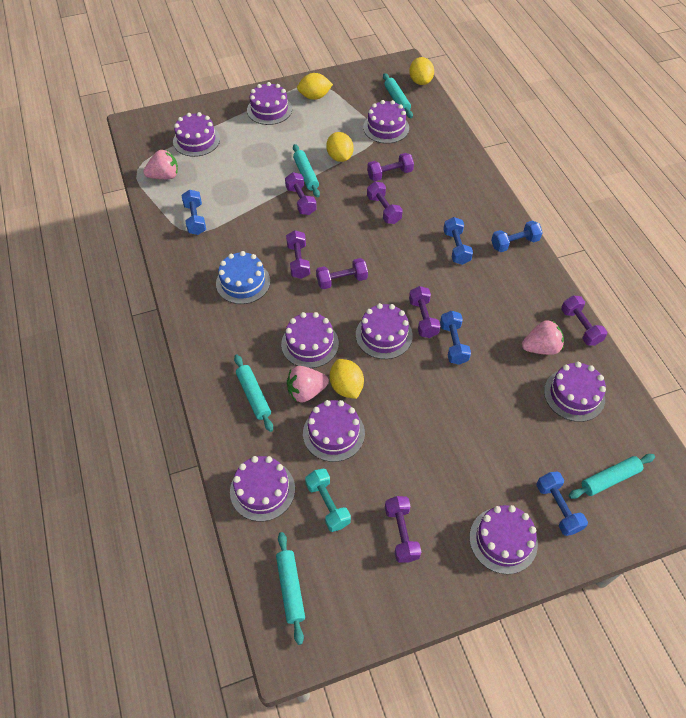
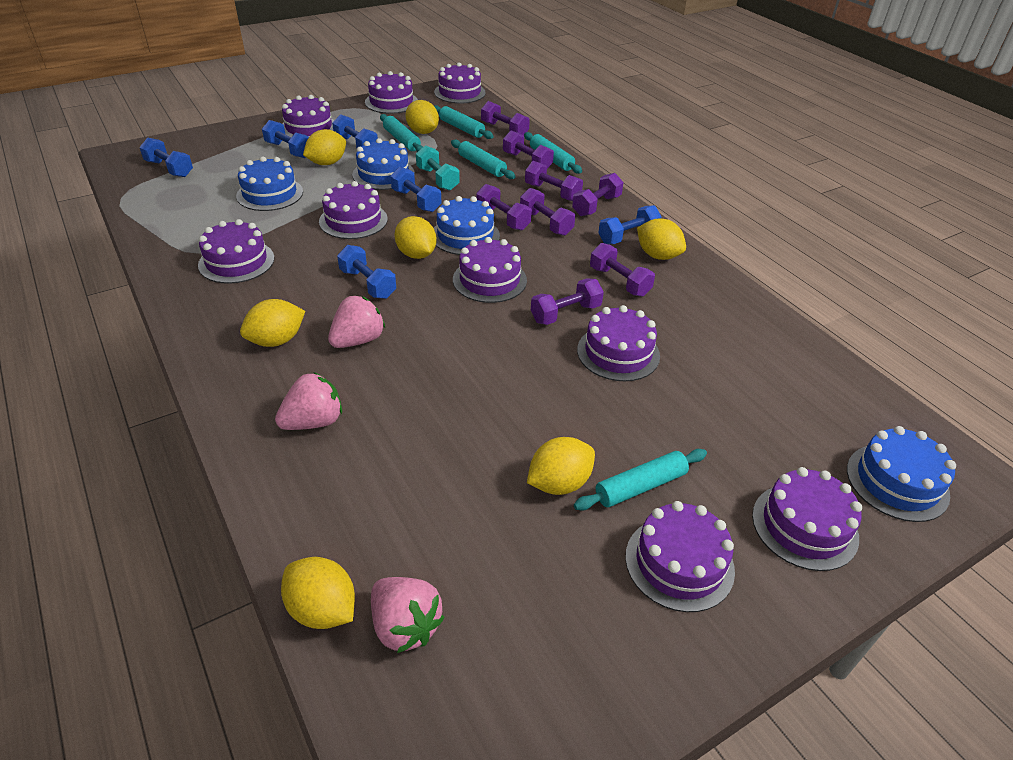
blue cake: [216,251,270,304] = 1 -> [236,157,303,211] [352,138,415,190] [434,196,500,255] [847,426,956,522] = 4
blue dumbbell: [182,190,206,235] [440,311,471,365] [443,217,473,265] [491,220,543,252] [536,472,588,536] = 5 -> [140,137,193,177] [262,120,309,158] [332,114,378,148] [337,245,396,299] [391,167,441,212] [598,205,662,244] = 6
yellow lemon: [297,73,333,100] [326,132,354,162] [330,359,364,399] [409,57,434,85] = 4 -> [240,299,305,347] [281,557,355,629] [303,129,346,165] [395,216,437,259] [405,100,439,134] [527,437,595,495] [637,219,686,260] = 7

